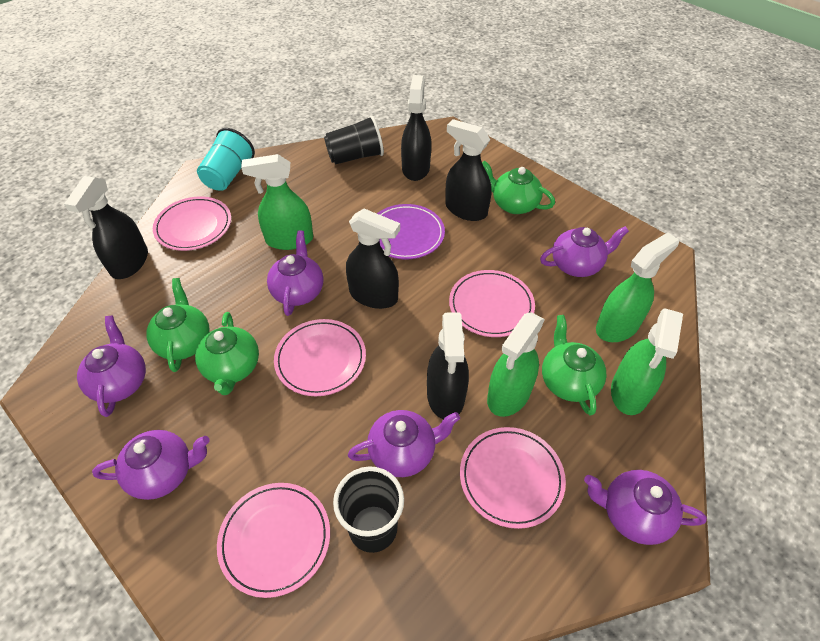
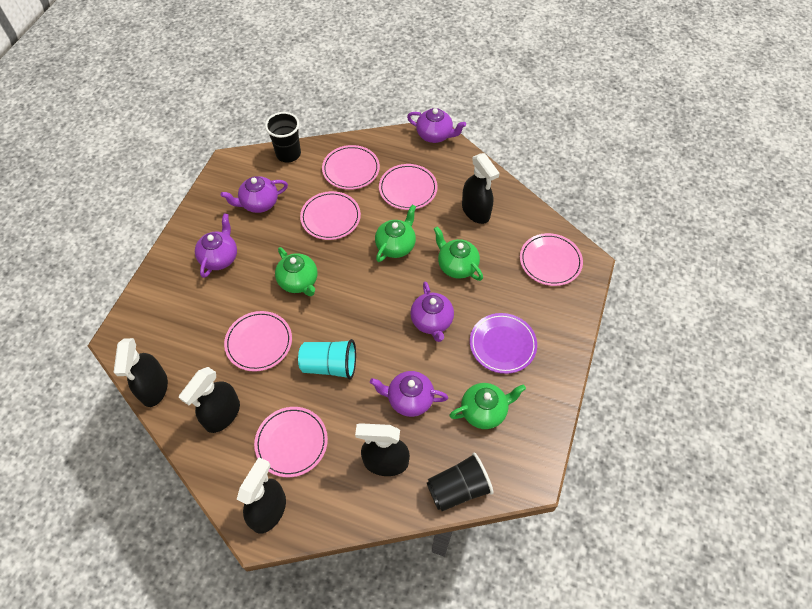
green spray bottle: [241,154,313,250] [487,312,545,417] [596,232,679,342] [611,308,683,415] = 4 -> none = 0
pink plate: [153,196,231,251] [217,483,330,598] [274,319,366,396] [449,270,535,337] [460,427,566,529] = 5 -> [224,311,292,372] [254,407,328,477] [300,191,361,240] [322,145,380,190] [379,164,438,210] [520,233,583,286] = 6
purple teapot: [77,316,146,417] [92,430,210,500] [267,231,323,316] [348,410,460,477] [540,226,629,277] [584,470,707,545] = 6 -> [195,213,237,278] [221,176,288,213] [370,371,448,417] [407,108,466,143] [410,282,454,342] = 5

